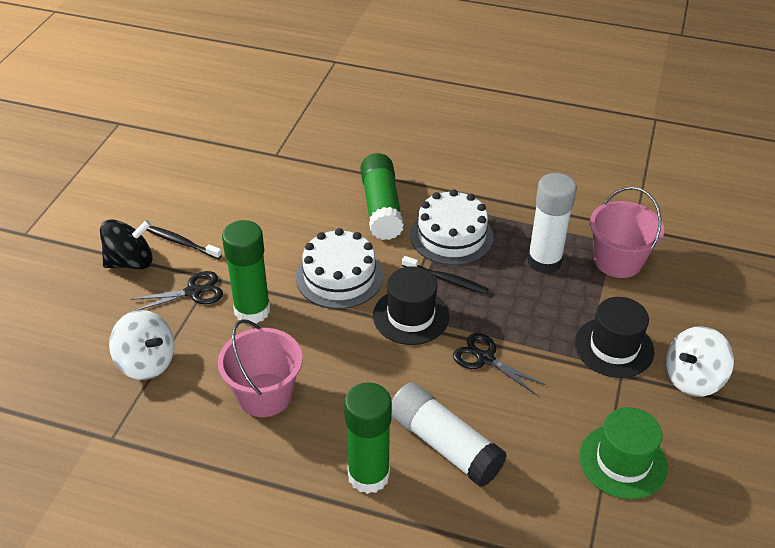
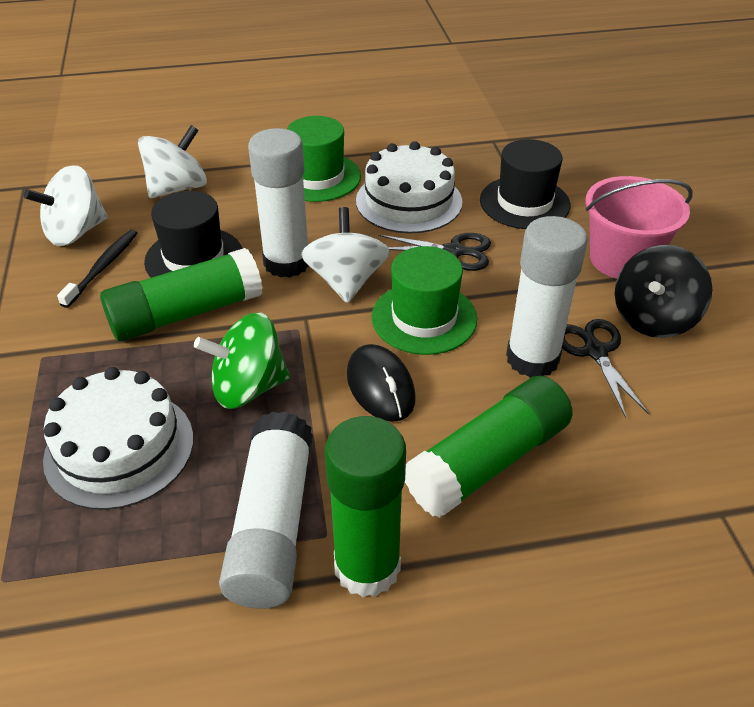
black mouse: none = 0 -> [347,344,416,422] = 1
black toothbrush: [146,225,222,259] [402,256,489,294] = 2 -> [57,230,137,308] = 1
green hat: [579,407,668,499] = 1 -> [287,116,361,202] [372,246,477,355] = 2
green spinning top: none = 0 -> [194,313,290,409] = 1
pink bucket: [218,320,303,417] [590,187,664,278] = 2 -> [585,176,693,279] = 1
white glue stick: [392,382,507,487] [527,173,577,274] = 2 -> [219,412,313,609] [248,128,309,278] [506,216,588,378] = 3
white spinning top: [109,310,174,380] [666,326,734,397] = 2 -> [23,165,107,246] [138,125,207,198] [301,207,390,303] = 3

